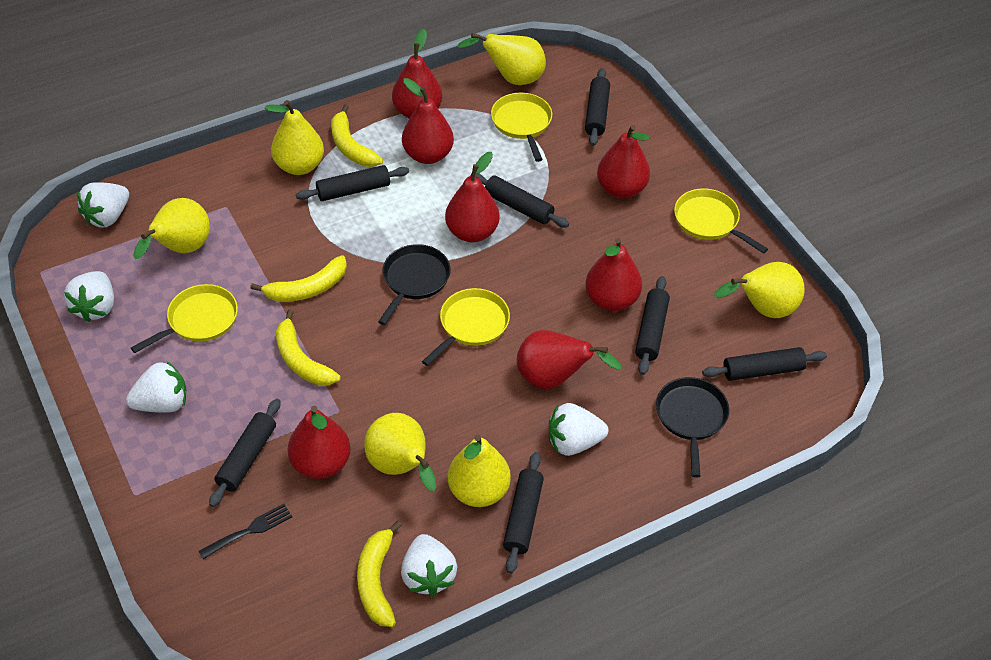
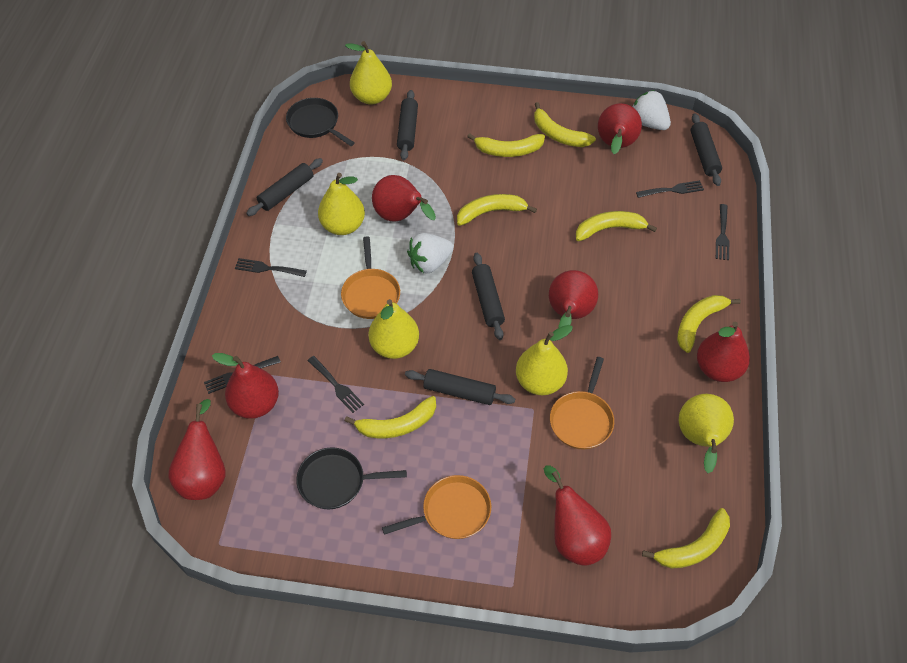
black fork: [198,504,292,559] = 1 -> [204,356,281,394] [235,258,307,277] [307,356,364,413] [636,180,704,198] [716,204,729,260] = 5
black rolling pin: [209,399,281,507] [296,165,409,201] [471,173,569,228] [503,452,544,574] [585,68,610,146] [635,276,670,375] [702,347,827,381] = 7 -> [246,158,323,216] [397,90,418,160] [405,369,515,405] [472,253,505,340] [691,113,722,186] = 5
orange pan: none = 0 -> [341,236,400,319] [382,475,491,539] [550,357,614,450] = 3
white strawberry: [64,271,114,322] [77,182,129,227] [126,361,187,413] [401,534,457,596] [549,403,608,456] = 5 -> [407,233,454,273] [632,90,671,130] = 2
yellow banana: [250,255,347,302] [276,309,340,385] [331,104,383,167] [357,521,402,627] = 4 -> [345,396,436,438] [457,194,537,226] [467,133,545,157] [534,102,596,147] [576,211,657,241] [642,508,730,569] [677,295,741,353] = 7
yellow pan: [131,284,238,353] [422,288,510,366] [491,93,552,162] [674,188,768,253] = 4 -> none = 0
yellow pear: [133,198,210,259] [265,100,324,175] [364,413,436,492] [448,435,511,507] [457,33,546,85] [714,262,805,318] = 6 -> [318,173,365,235] [345,41,392,105] [369,299,419,359] [516,325,573,395] [679,394,734,473] = 5

